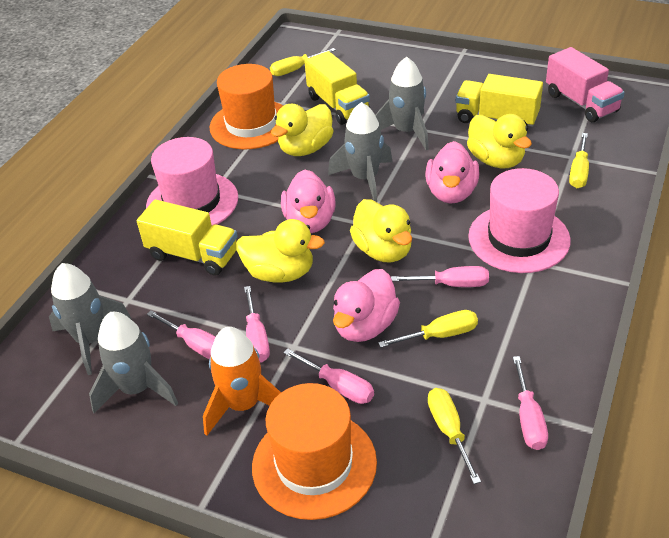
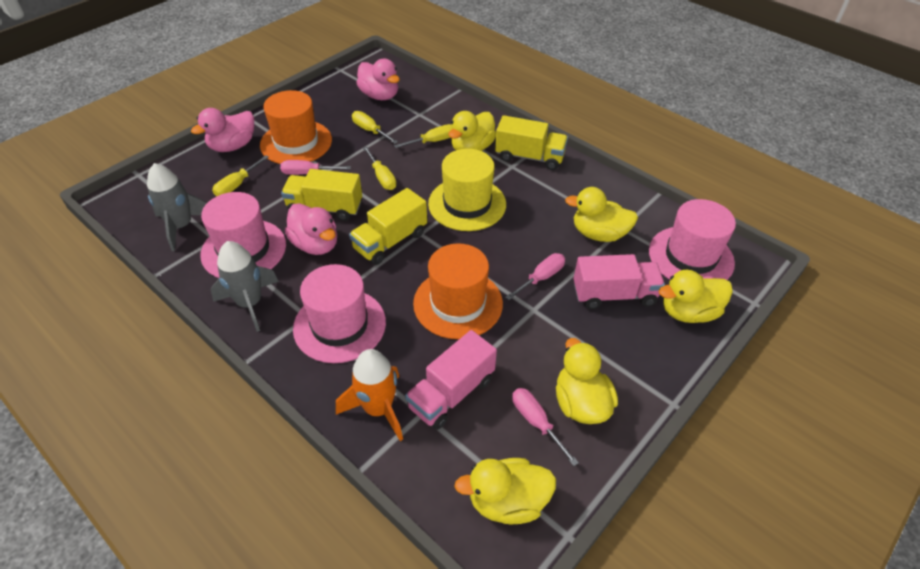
grey rocket: [49,263,132,375] [89,312,178,413] [328,102,392,202] [375,57,429,150] = 4 -> [147,163,208,251] [211,241,279,332] = 2
pink hat: [146,137,238,225] [468,168,571,273] = 2 -> [200,192,286,278] [293,264,386,363] [649,199,736,280] = 3
pink screwdriver: [147,310,216,359] [244,286,270,363] [283,348,374,404] [391,266,489,287] [513,356,548,450] = 5 -> [280,160,351,175] [505,253,565,300] [512,388,579,466] = 3
pink truck: [546,47,625,122] = 1 -> [405,330,497,430] [573,254,665,309] = 2
yellow duck: [236,219,325,283] [271,104,333,156] [350,199,412,263] [467,114,532,168] = 4 -> [448,111,496,151] [454,458,556,525] [556,338,618,424] [565,187,638,242] [659,270,733,323] = 5
yellow hat: none = 0 -> [428,149,506,231] = 1

